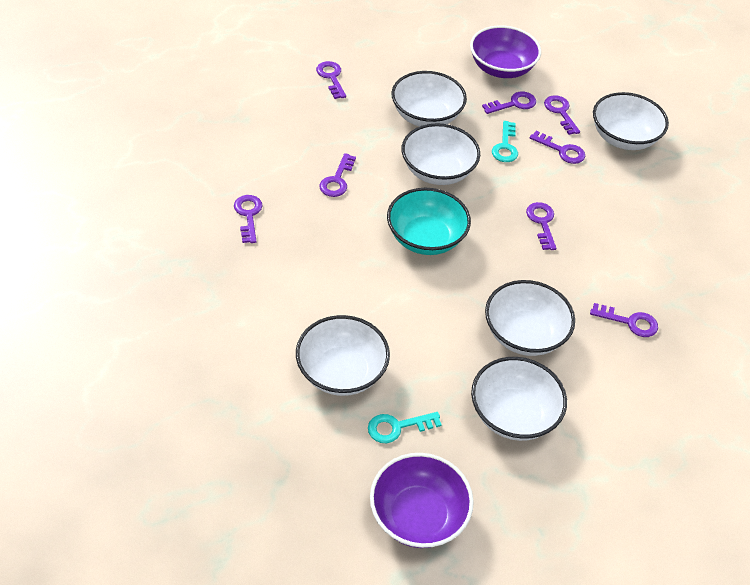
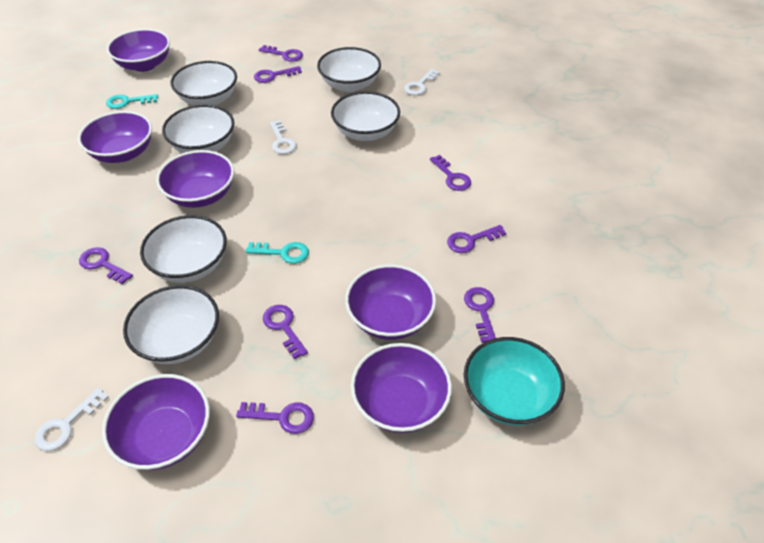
purple bowl: [370,453,474,548] [470,25,541,78] = 2 -> [78,111,152,163] [102,374,210,470] [107,29,170,72] [156,150,234,208] [345,264,436,340] [351,343,452,433] = 6
white key: none = 0 -> [34,388,109,451] [270,120,296,154] [404,69,439,95] = 3

